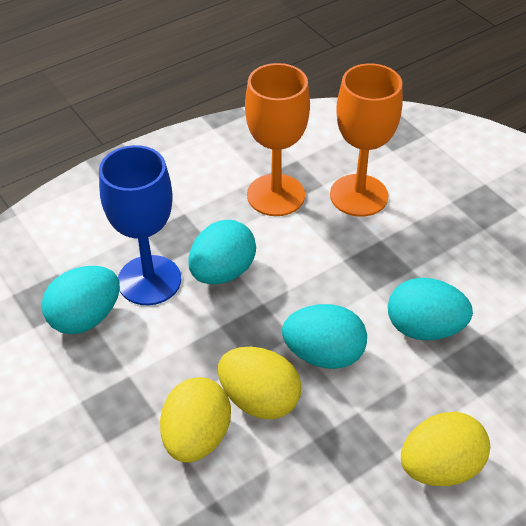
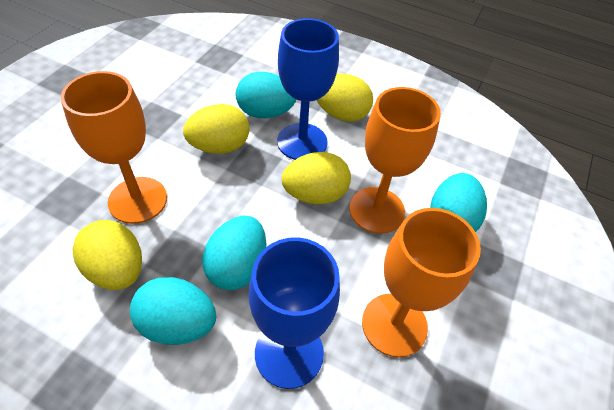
blue goblet: [99,145,181,305] = 1 -> [249,237,340,389] [277,18,339,160] = 2
orange goblet: [245,63,310,216] [330,63,403,217] = 2 -> [61,71,167,224] [349,87,441,234] [362,208,481,357] = 3
yellow egg: [160,377,231,463] [218,347,301,419] [401,412,490,486] = 3 -> [72,220,142,290] [183,104,250,154] [282,152,351,204] [317,74,373,122] = 4

